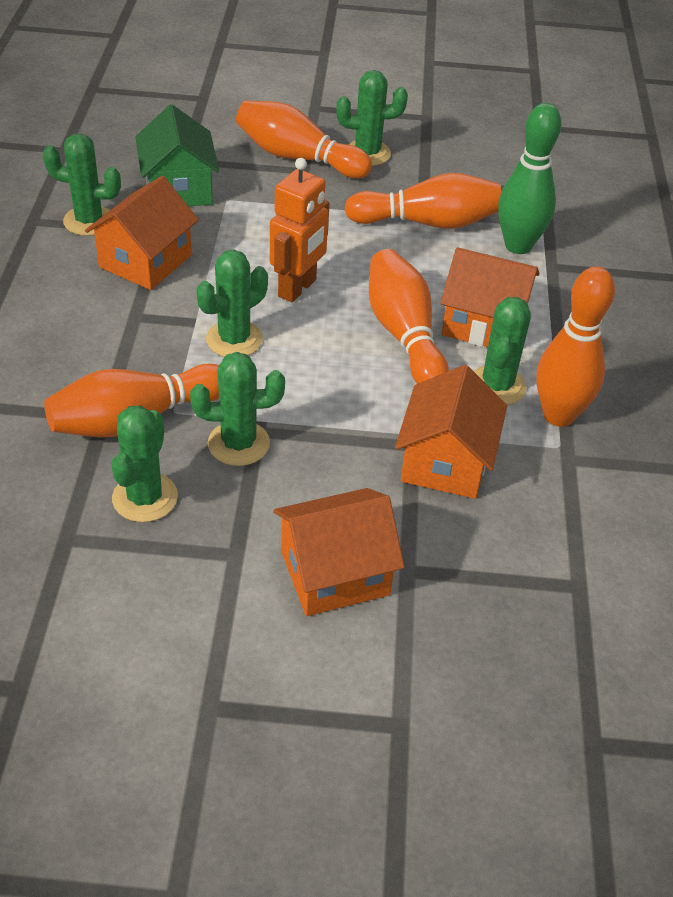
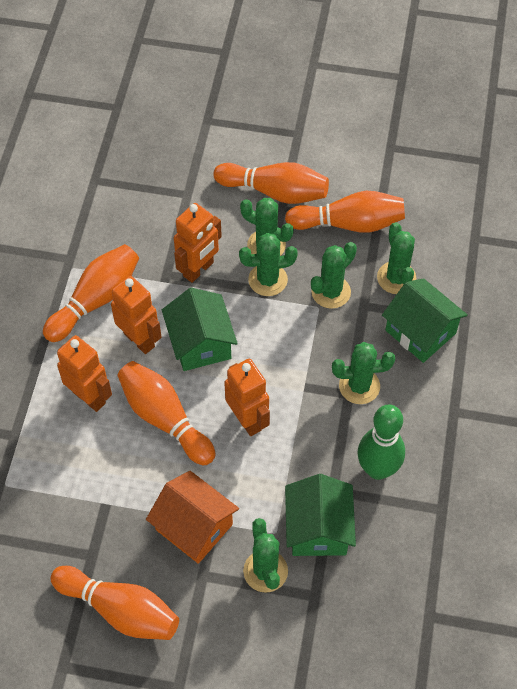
green house: [135,105,219,206] = 1 -> [162,288,238,371] [285,474,356,556] [382,278,467,363] = 3
orange house: [85,176,199,290] [274,488,405,616] [395,365,507,499] [440,247,539,347] = 4 -> [146,471,239,564] = 1
orange robot: [270,158,330,302] = 1 -> [57,335,112,412] [111,276,162,354] [174,203,222,283] [224,359,270,436] = 4

